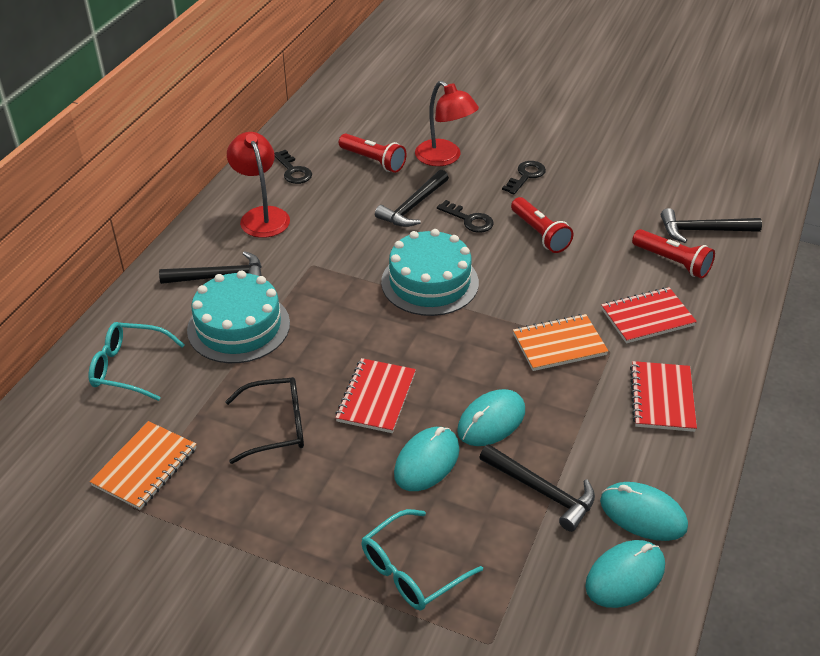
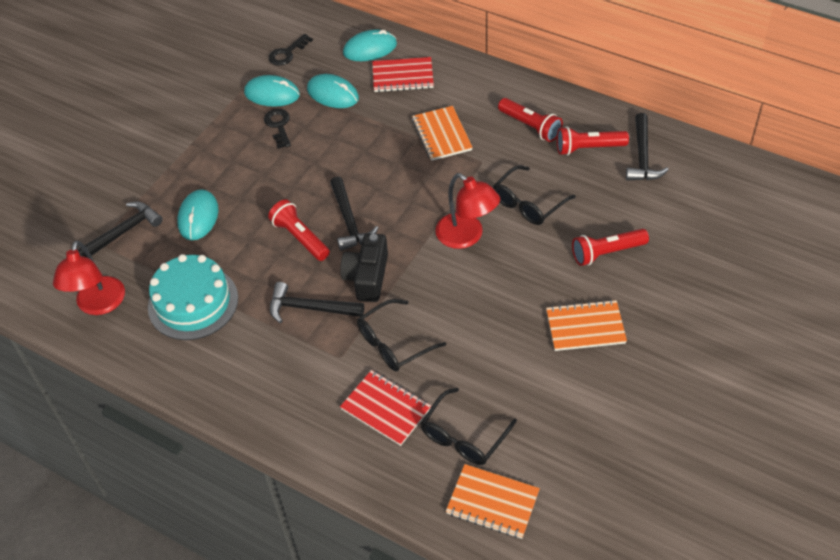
black camera: none = 0 -> [340,233,388,302] = 1
black glasses: [225,377,304,464] = 1 -> [357,299,446,371] [421,388,517,465] [493,165,576,225] = 3
black key: [274,150,312,184] [437,200,494,233] [502,161,546,195] = 3 -> [264,109,291,149] [269,34,313,66] = 2
orange notebook: [90,421,196,510] [513,314,609,371] = 2 -> [412,106,473,161] [446,464,540,539] [546,299,627,351] = 3
red flashlight: [339,134,406,173] [511,197,573,253] [632,229,715,279] = 3 -> [268,199,330,261] [498,98,563,142] [557,126,629,155] [572,229,649,266] = 4
red notebook: [335,358,416,433] [601,287,697,344] [630,361,697,432] = 3 -> [340,370,431,446] [372,57,434,92] = 2
turquoise cake: [187,270,290,363] [381,229,479,316] = 2 -> [148,254,238,340] = 1
turquoise glasses: [89,322,185,401] [362,509,483,611] = 2 -> none = 0

